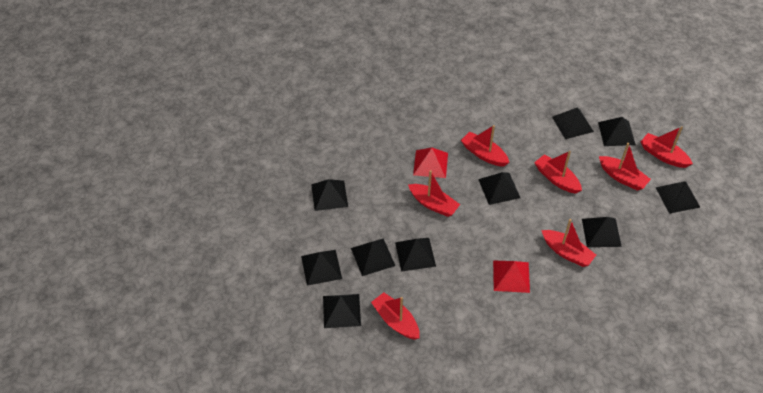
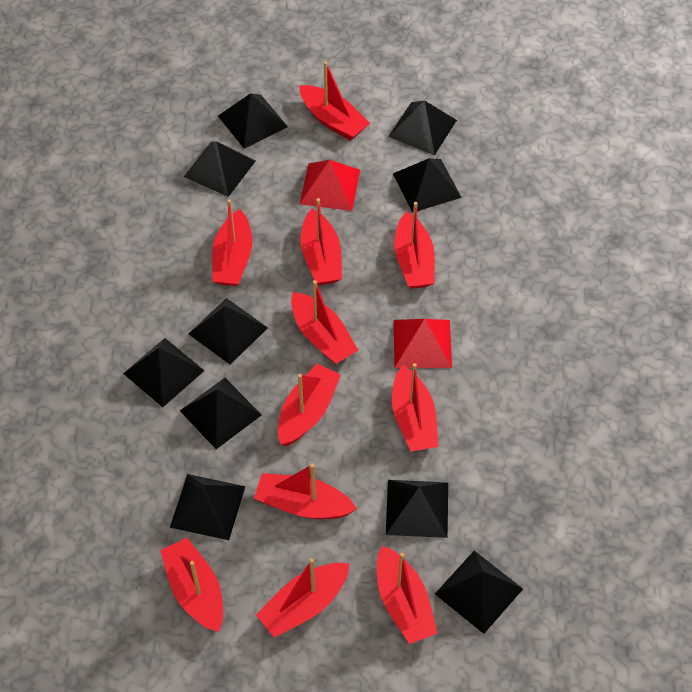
red boat: [371,292,420,340] [408,170,460,217] [461,125,509,167] [534,151,582,194] [541,219,596,267] [599,143,651,191] [641,126,693,168] = 7 -> [160,538,223,632] [212,199,252,286] [254,464,357,519] [256,558,350,638] [278,364,341,446] [291,280,358,364] [299,61,370,141] [300,198,342,285] [377,546,438,644] [392,363,439,452] [394,202,435,289] = 11

